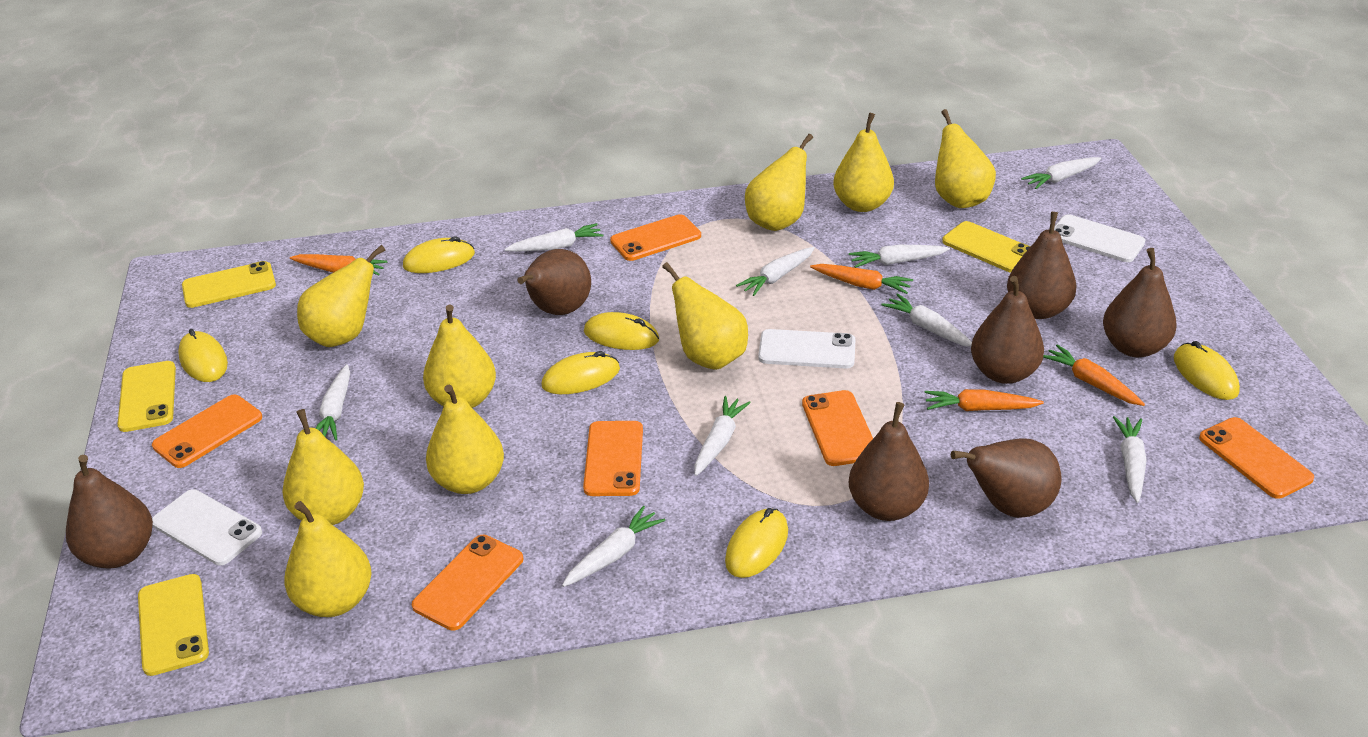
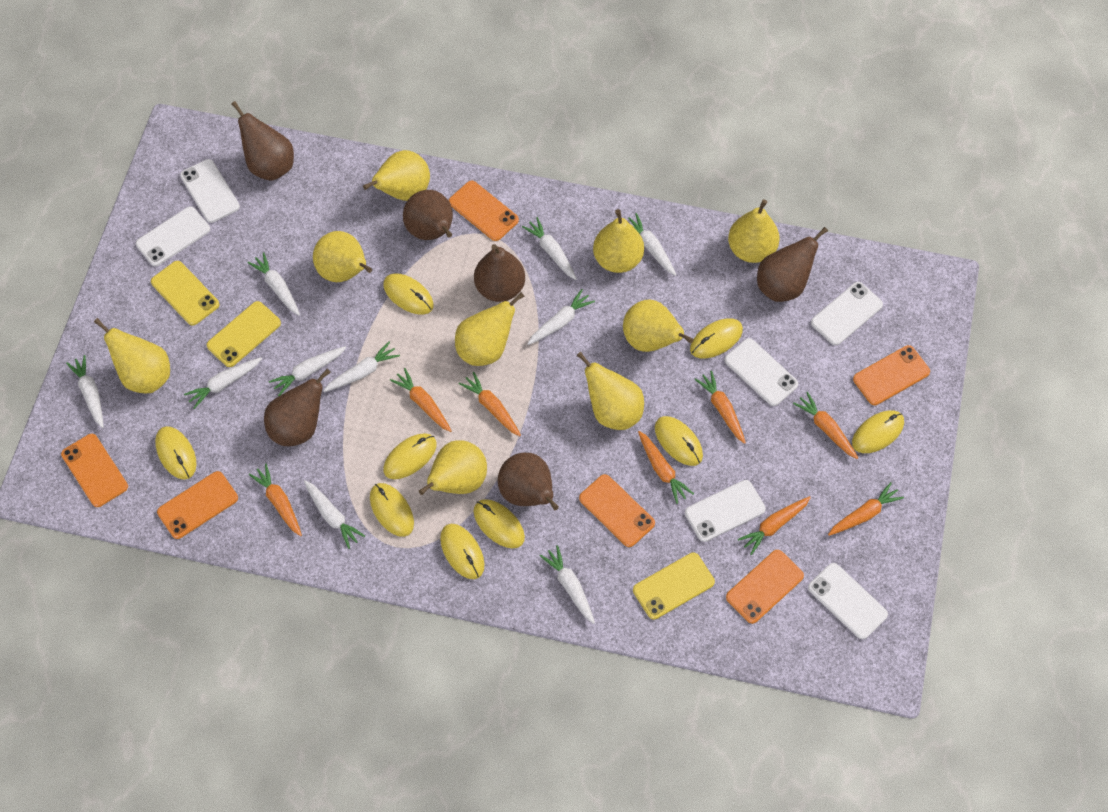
brown pear: [66,455,153,569] [517,249,591,315] [849,402,929,521] [951,439,1061,518] [971,276,1044,384] [1007,212,1076,319] [1103,248,1177,357] = 7 -> [231,101,294,181] [264,369,331,446] [403,190,453,240] [474,244,525,302] [498,453,559,510] [757,227,828,302] = 6
orange carrot: [290,254,387,276] [810,264,913,294] [925,389,1044,411] [1043,344,1145,406] = 4 -> [248,464,302,536] [390,368,452,432] [459,372,521,436] [638,431,694,504] [694,371,746,444] [738,496,811,555] [793,392,858,459] [828,482,904,536] = 8
white carrot: [316,364,350,440] [505,223,603,252] [562,506,665,587] [695,396,751,476] [736,247,815,296] [849,245,950,268] [881,293,972,347] [1021,157,1101,189] [1113,416,1147,503] = 9 -> [66,355,104,428] [184,357,262,409] [248,252,300,315] [269,346,346,396] [304,480,365,549] [323,341,400,392] [522,217,577,280] [527,289,595,345] [540,545,595,624] [628,213,676,276] = 10
white phone: [152,490,262,565] [758,329,856,369] [1054,214,1145,262] = 3 -> [136,206,210,266] [180,159,240,223] [685,480,766,542] [725,338,798,406] [808,563,888,639] [811,282,883,345] = 6
yellow mouse: [178,329,228,382] [403,236,475,273] [541,351,620,394] [584,312,659,350] [725,508,788,578] [1174,341,1240,400] = 6 -> [155,426,196,479] [370,483,414,537] [383,273,434,315] [383,433,437,479] [440,524,485,579] [473,499,525,549] [655,416,703,466] [690,318,743,358] [852,410,904,453] = 9
yellow phone: [117,361,176,432] [138,574,209,676] [182,261,276,308] [942,221,1031,273] = 4 -> [151,261,219,326] [206,301,281,367] [633,552,715,620] = 3

